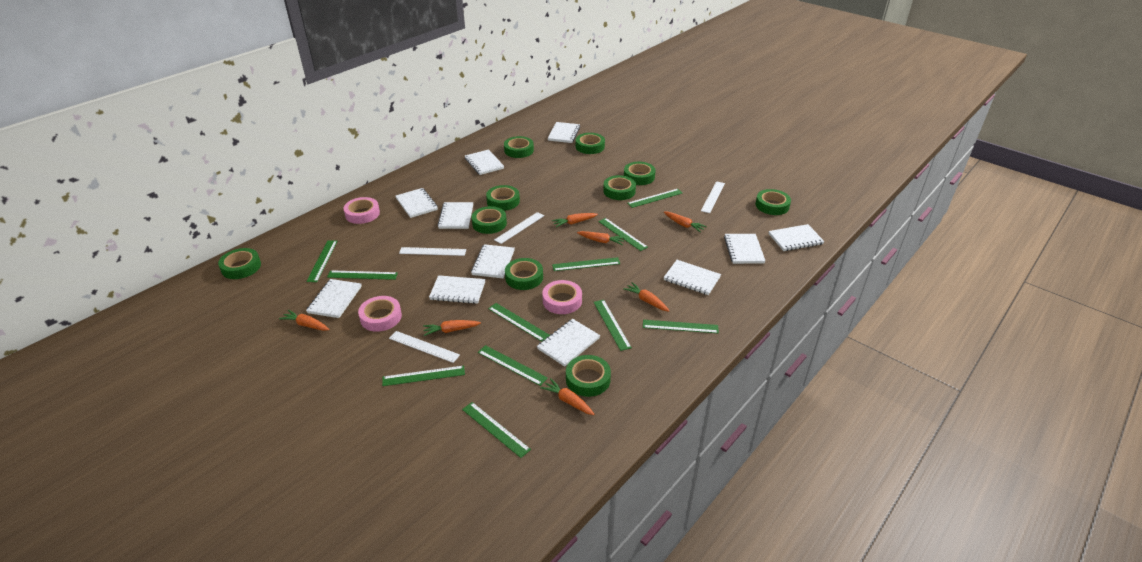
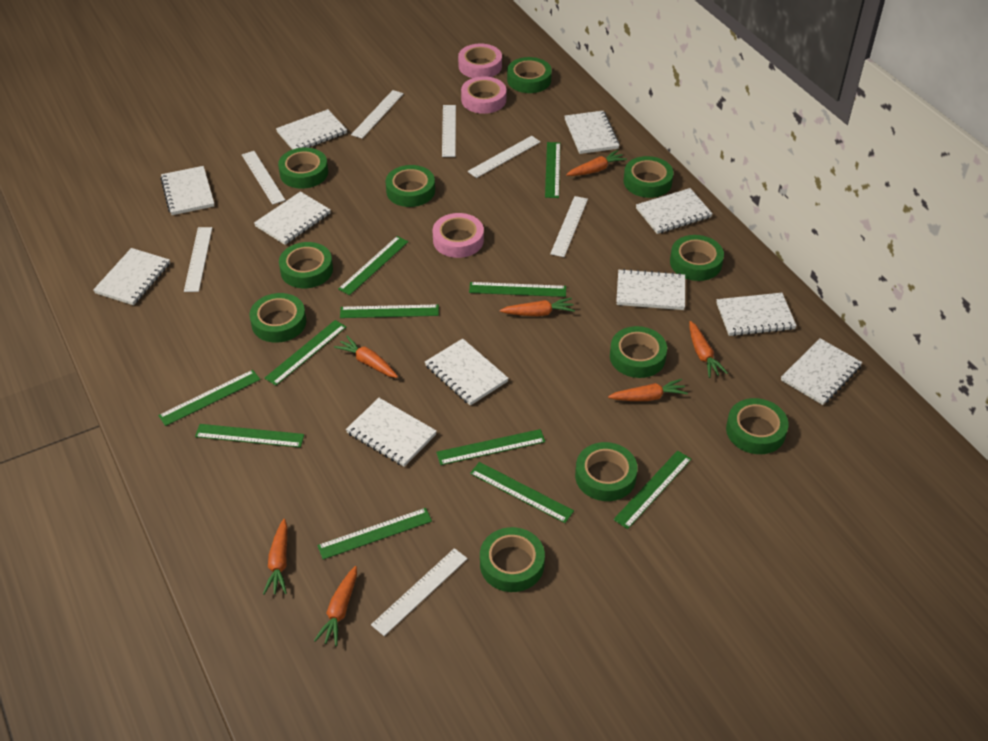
green tape: [218,248,261,279] [472,206,507,234] [486,185,520,211] [504,136,534,158] [505,258,543,290] [566,355,611,397] [576,133,605,154] [603,175,636,200] [624,162,655,185] [755,189,791,215] = 10 -> [249,293,306,343] [278,148,328,189] [279,242,333,288] [385,165,435,207] [480,527,545,592] [507,57,552,93] [575,442,638,501] [610,326,667,378] [623,156,674,198] [670,235,724,281] [726,398,789,454] = 11
white ruler: [389,331,460,363] [399,247,466,256] [494,212,544,244] [701,181,725,213] = 4 -> [184,227,212,292] [242,151,285,205] [351,90,404,139] [371,548,468,636] [442,105,456,157] [468,136,540,178] [550,196,588,257] = 7

